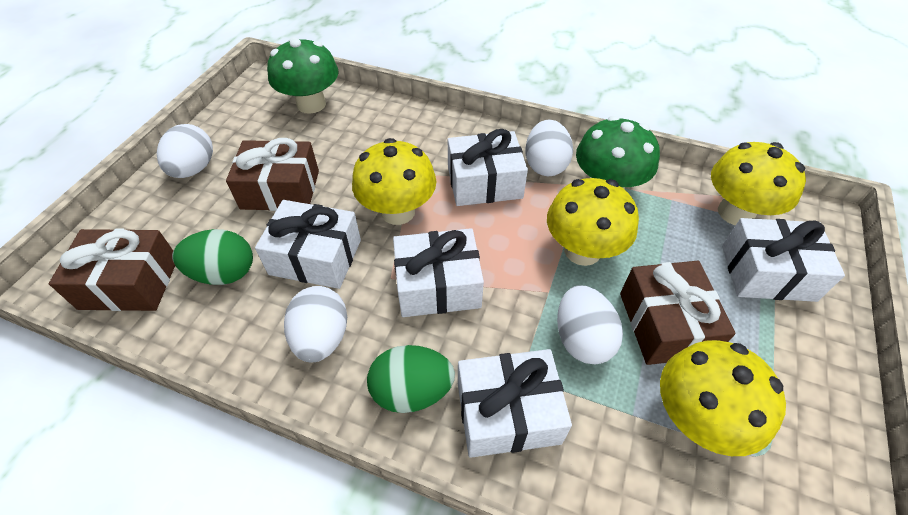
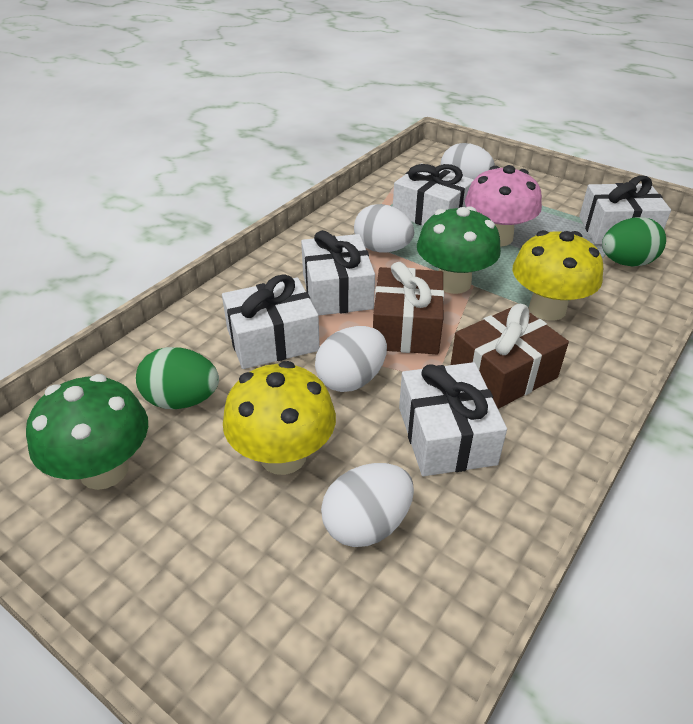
brown gift: [49,228,175,311] [226,138,319,211] [620,261,736,365] = 3 -> [373,262,444,354] [451,304,569,409] = 2
pink mushroom: none = 0 -> [465,165,542,247] = 1
yellow mushroom: [352,138,436,225] [547,178,639,266] [660,340,786,456] [711,142,806,225] = 4 -> [223,361,336,475] [513,230,603,321] = 2

